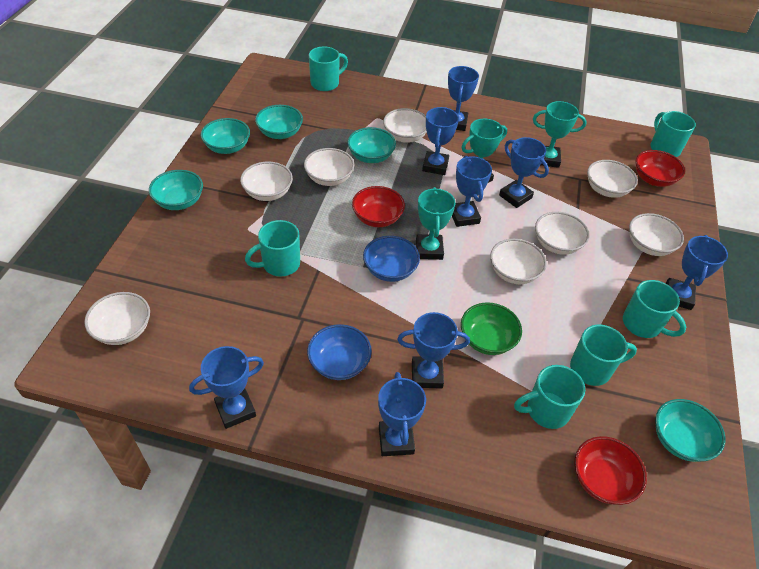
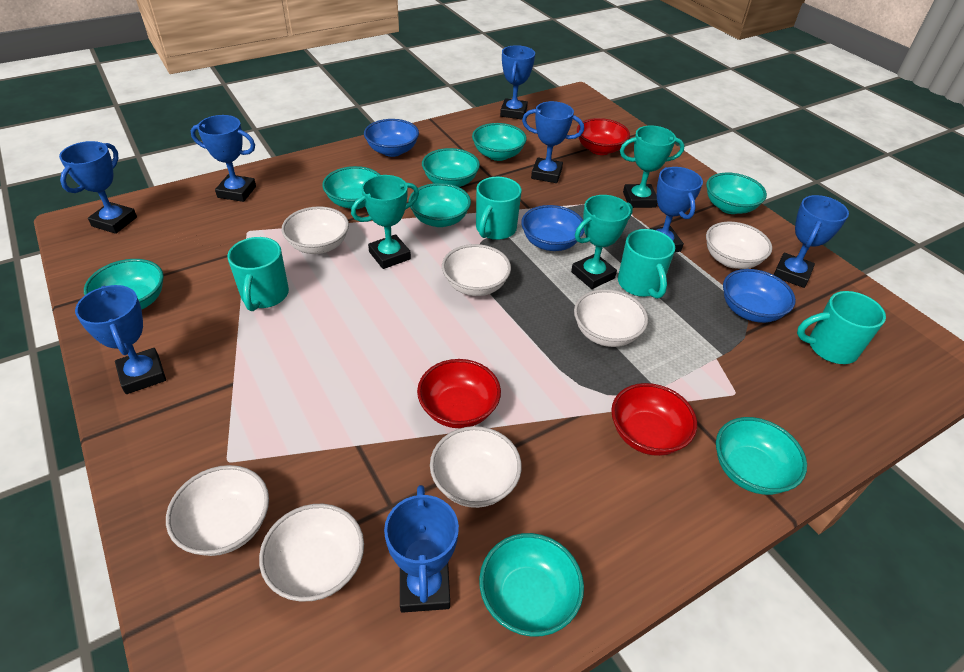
blue bowl: [307,324,372,380] [363,236,420,282] = 2 -> [364,119,419,157] [521,205,585,251] [723,269,796,323] = 3
green bowl: [461,302,522,355] = 1 -> none = 0
turquoise bowl: [149,170,203,210] [201,118,250,154] [255,105,303,139] [347,127,396,163] [655,399,726,462] = 5 -> [84,259,164,310] [322,166,380,209] [409,183,471,227] [422,148,480,187] [472,123,527,161] [479,533,584,637] [706,172,767,214] [716,417,807,495] = 8
turquoise mug: [245,220,300,277] [309,47,348,91] [514,365,585,429] [570,325,637,386] [623,280,686,338] [650,111,696,157] = 6 -> [227,237,289,311] [476,177,522,240] [618,229,675,299] [797,291,886,364] = 4
white bowl: [84,292,150,345] [240,162,293,201] [304,148,354,186] [383,108,427,143] [490,239,547,284] [535,212,590,255] [587,160,638,198] [629,213,684,256] = 8 -> [166,465,269,556] [259,504,364,602] [282,206,349,254] [430,426,522,508] [442,244,511,296] [574,289,648,347] [706,222,772,269] = 7

